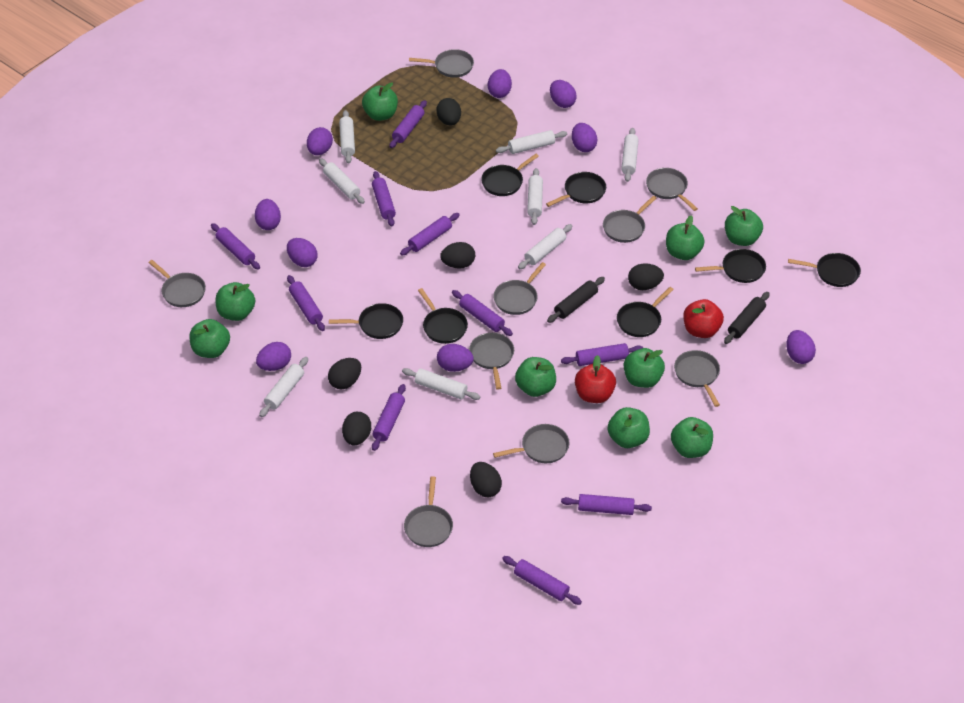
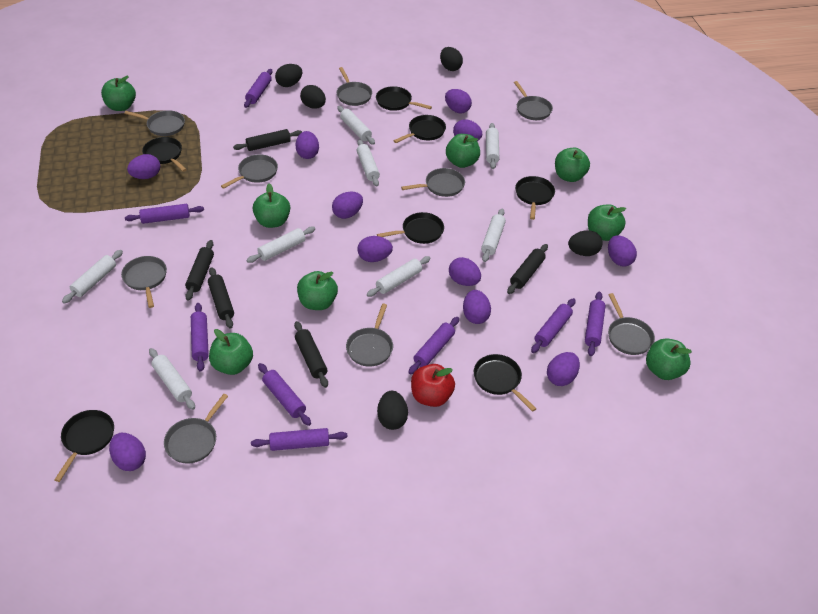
black egg: [328,358,361,389] [342,412,371,445] [436,98,461,126] [440,242,475,268] [470,462,502,497] [628,263,664,290] = 6 -> [275,64,302,87] [300,85,326,108] [377,391,408,430] [440,47,463,71] [568,230,603,256] = 5
black rolling pin: [547,277,605,323] [724,292,770,344] = 2 -> [185,240,214,301] [208,267,234,329] [233,129,302,151] [294,321,328,388] [507,244,548,294] = 5
green apple: [189,319,230,358] [216,282,255,321] [362,82,398,121] [515,357,556,397] [608,407,650,448] [624,348,665,388] [666,215,705,260] [671,417,713,458] [725,206,763,246] = 9 -> [101,76,136,111] [209,329,253,375] [253,183,290,228] [297,271,338,310] [446,134,480,168] [555,148,590,182] [588,204,626,241] [646,338,692,380] = 8
purple egg: [255,199,281,230] [256,342,291,371] [287,238,318,267] [307,127,333,155] [437,344,474,372] [488,69,512,98] [550,80,577,108] [572,123,598,152] [786,330,816,364] = 9 -> [109,433,146,471] [127,154,160,179] [296,131,319,159] [332,192,363,219] [358,236,393,262] [445,89,472,113] [449,257,481,286] [453,119,482,141] [463,290,491,324] [547,352,580,386] [608,235,637,267] = 11
purple rolling pin: [211,223,260,270] [287,275,325,331] [372,171,396,226] [372,384,406,451] [390,100,427,148] [400,213,460,255] [452,290,513,336] [502,556,582,605] [561,343,643,366] [561,494,652,515] = 10 -> [125,204,204,224] [191,303,209,372] [244,69,273,108] [251,428,347,451] [258,363,311,426] [408,317,459,374] [531,298,576,353] [585,292,606,356] = 8
red apple: [575,355,616,403] [683,299,724,338] = 2 -> [411,364,455,407] = 1

